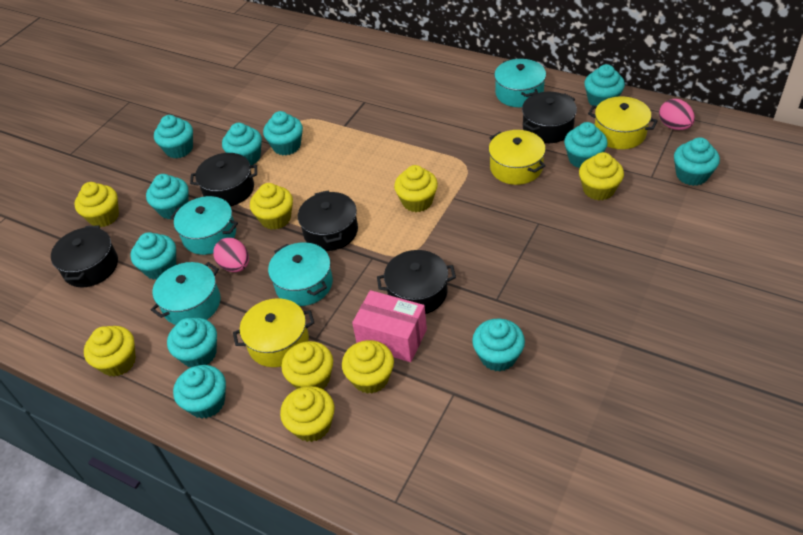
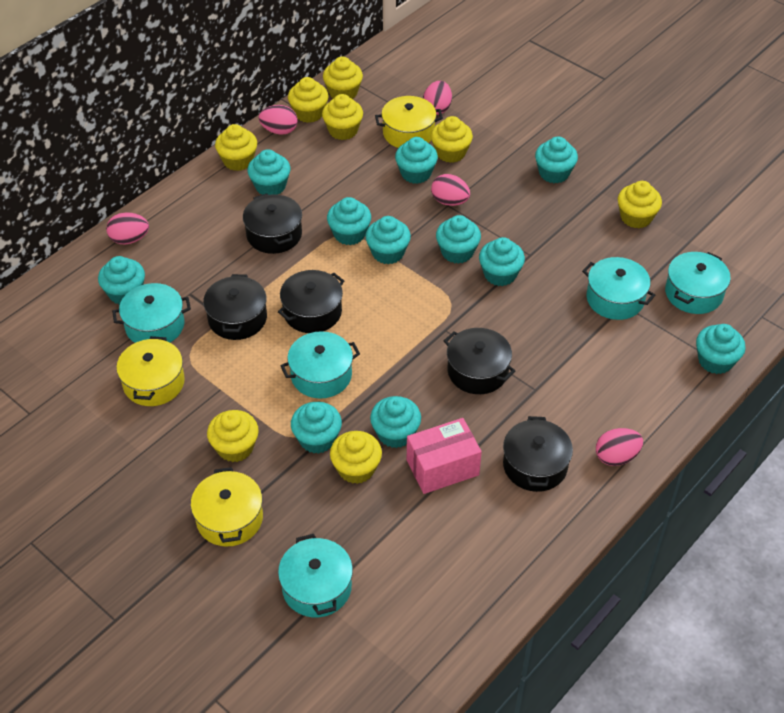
pink egg: [213,238,249,272] [659,99,695,130] = 2 -> [106,212,149,245] [259,105,298,135] [423,81,452,115] [431,174,470,206] [596,428,643,466] = 5
turquoise pot: [151,262,221,325] [170,196,238,255] [268,243,333,306] [494,59,546,107] = 4 -> [112,283,191,343] [278,534,353,617] [280,331,360,399] [582,257,655,320] [665,252,731,314] = 5

